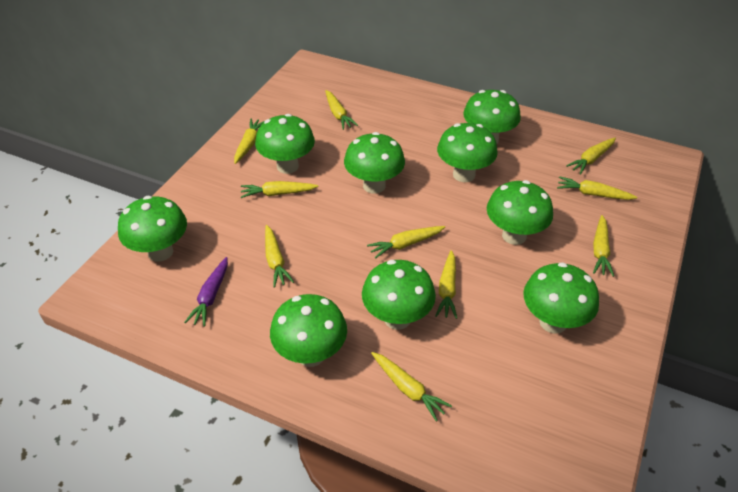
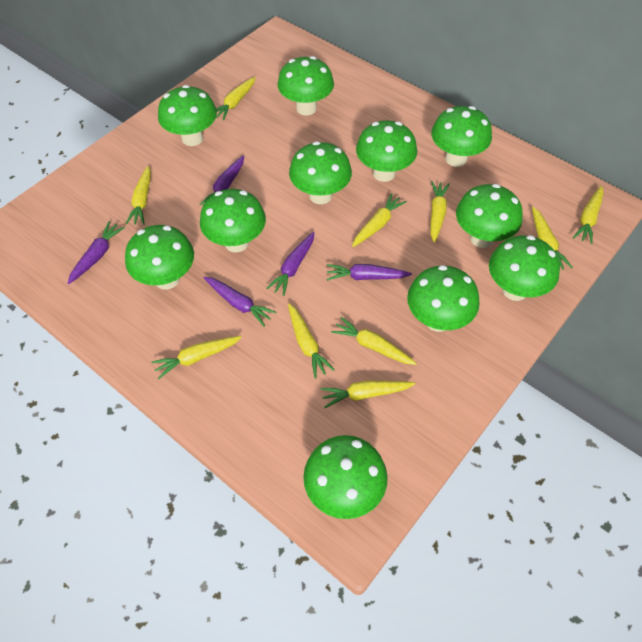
green mushroom: [118,196,187,262] [255,114,315,174] [270,294,347,367] [344,132,405,194] [362,260,436,330] [437,123,498,182] [463,90,521,144] [487,180,553,245] [523,262,599,333] = 9 -> [125,225,194,290] [158,85,217,146] [200,189,266,252] [277,56,334,115] [289,141,352,204] [303,435,388,519] [356,120,417,182] [407,265,480,332] [431,106,492,167] [456,184,523,248] [489,235,560,301] = 11
purple carrot: [184,257,228,327] = 1 -> [67,221,125,284] [199,155,244,206] [203,277,277,326] [266,232,314,296] [327,264,412,281] = 5

